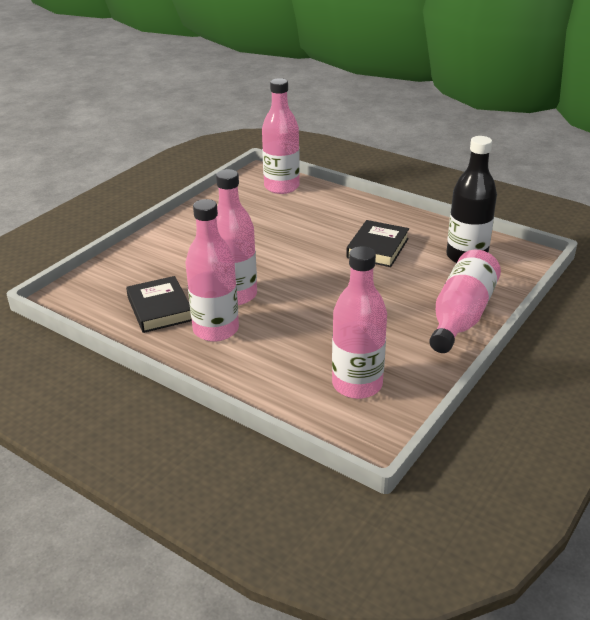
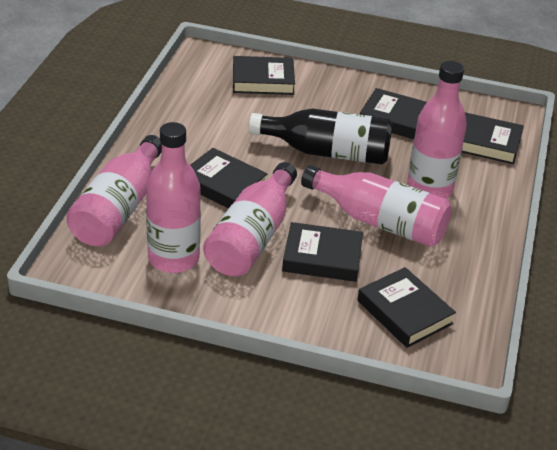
black book: [126,276,192,333] [346,220,409,267] = 2 -> [190,148,267,209] [233,56,295,95] [282,222,363,282] [357,267,456,348] [360,88,427,139] [462,112,524,164] = 6

